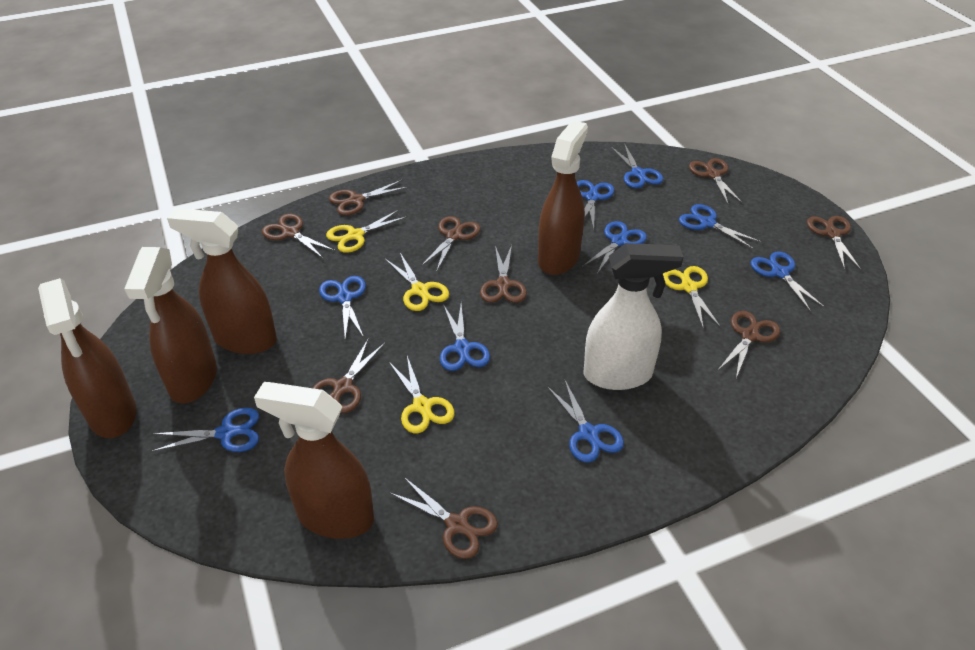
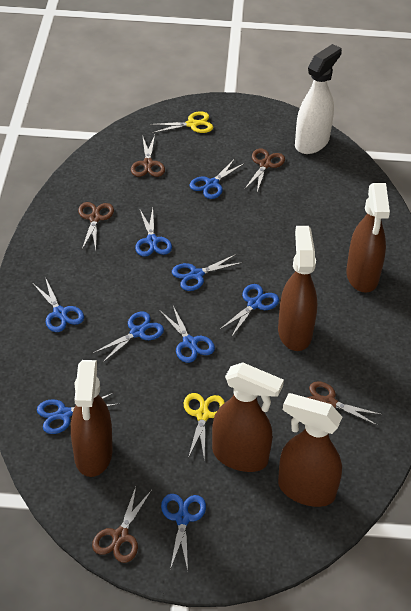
brown scissors: [262,214,336,258] [313,339,385,413] [329,180,409,215] [389,476,498,559] [421,216,481,270] [480,245,527,303] [689,158,743,204] [717,311,780,378] [807,216,861,270] = 9 -> [78,202,114,250] [92,487,152,563] [131,135,165,177] [245,149,285,192] [307,381,383,426] = 5
yellow scissors: [326,210,408,253] [385,253,449,311] [389,356,455,433] [663,266,721,329] = 4 -> [149,111,213,133] [184,393,225,460] = 2

